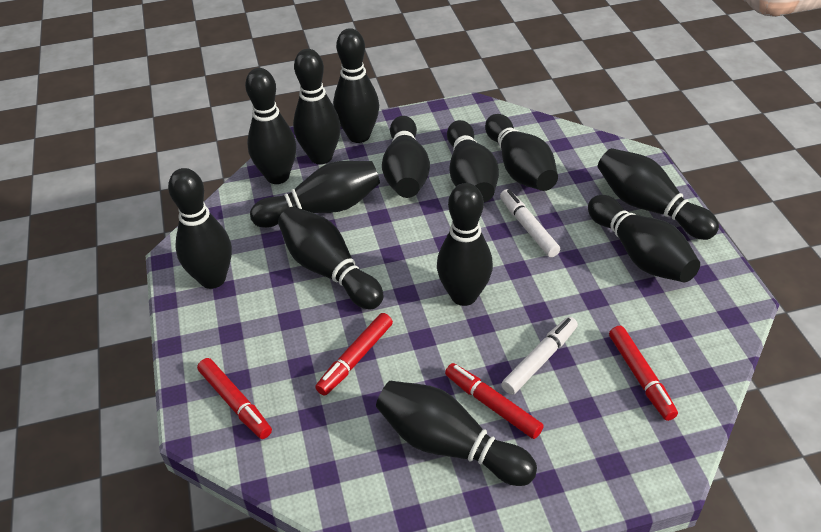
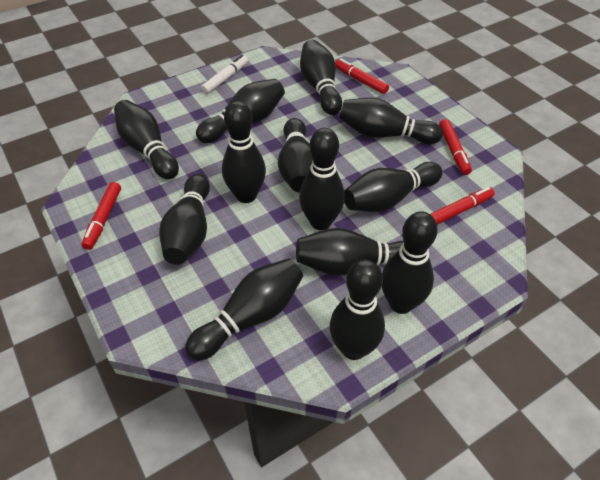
white marker: [500,189,560,257] [501,317,578,395] = 2 -> [201,55,248,94] = 1

